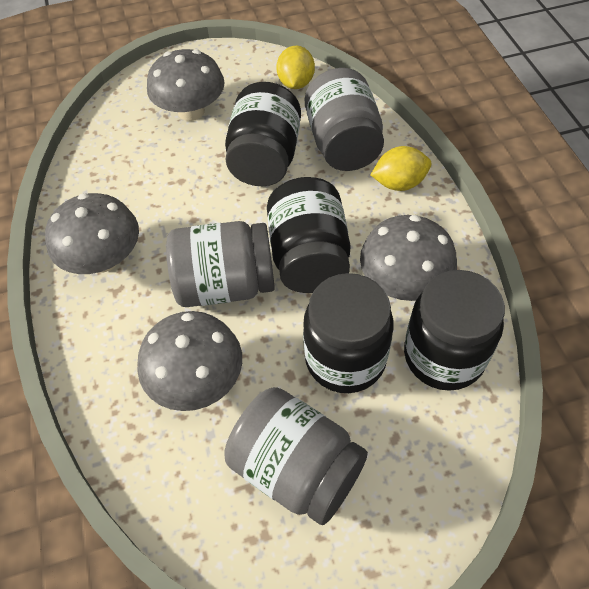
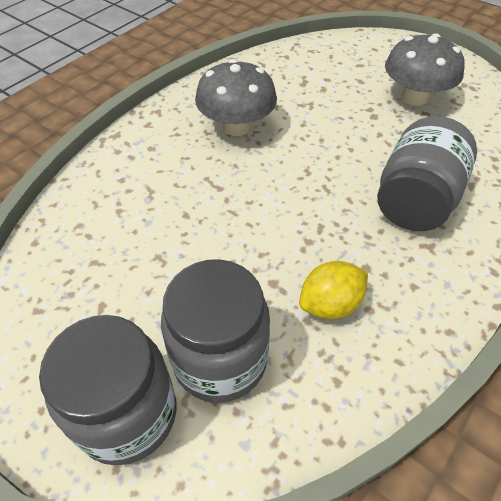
black jar: [225,82,301,186] [267,177,351,293] [303,273,394,393] [404,270,505,391] = 4 -> none = 0
grey mushroom: [45,193,139,274] [137,311,242,411] [147,49,225,121] [360,215,457,301] = 4 -> [195,59,277,136] [385,33,465,106] = 2
yellow lemon: [276,46,315,89] [371,146,431,191] = 2 -> [299,261,368,319] = 1

